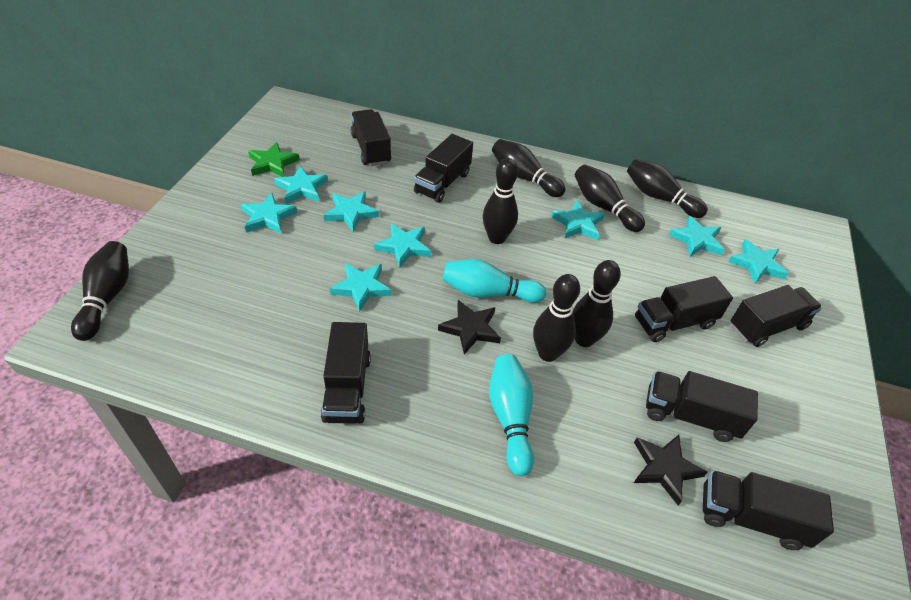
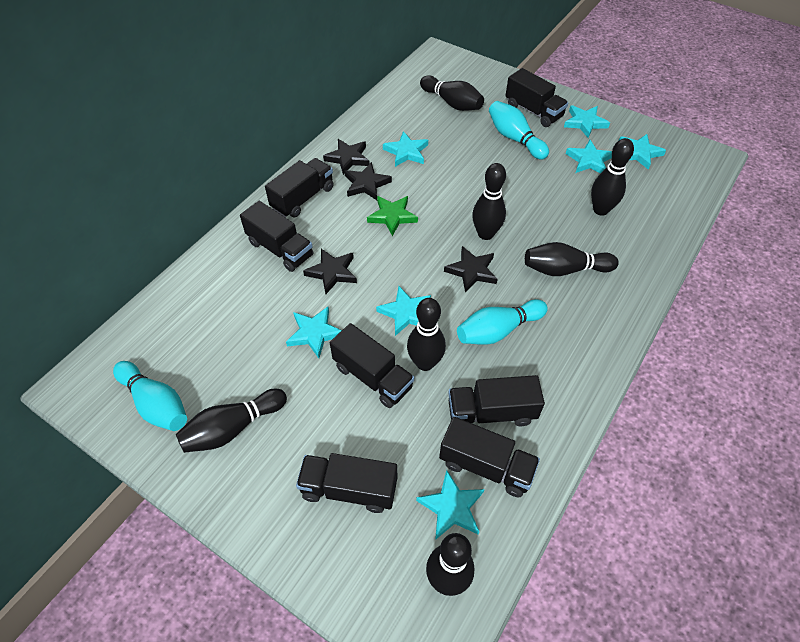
black star: [438,300,501,355] [634,435,707,506] = 2 -> [303,249,357,294] [323,139,370,175] [344,162,392,200] [444,246,498,293] = 4
turquoise bowling pin: [442,259,547,303] [489,354,534,476] = 2 -> [113,361,187,431] [457,299,548,345] [489,101,549,160] = 3
turquoise star: [241,193,297,234] [274,166,328,204] [323,191,379,232] [330,263,392,312] [374,223,431,268] [551,200,605,240] [669,216,725,257] [728,239,789,283] = 8 -> [286,307,342,358] [376,286,431,336] [383,131,428,167] [416,470,485,540] [564,105,610,138] [566,140,612,173] [619,134,666,169] = 7

